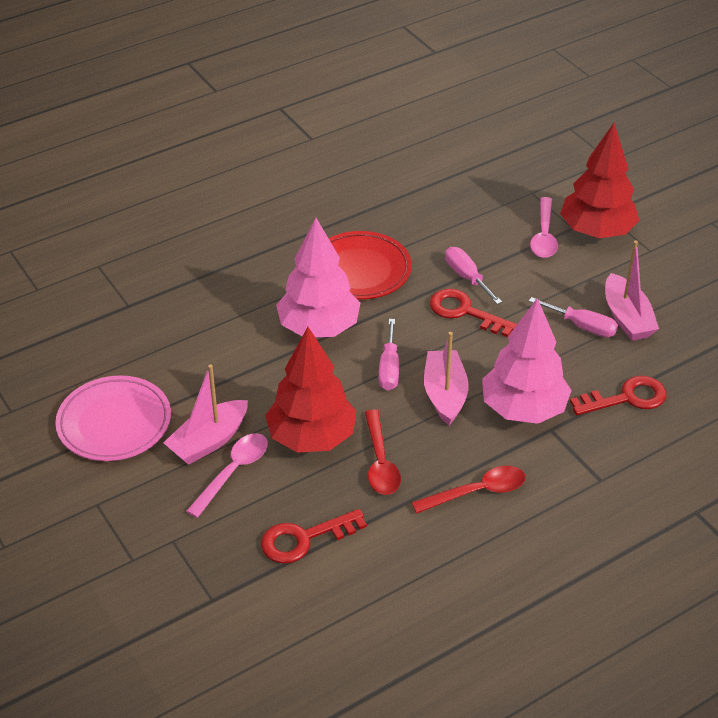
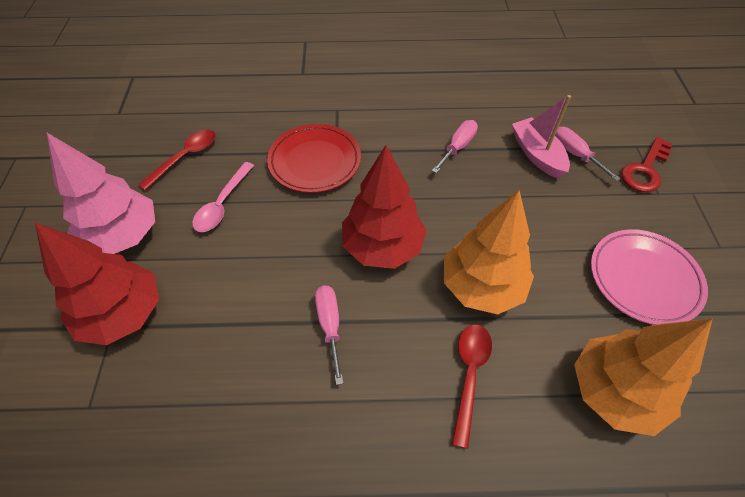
orange tree: none = 0 -> [444,190,534,314] [574,319,713,436] = 2
pink boat: [163,364,248,465] [424,332,469,425] [605,241,659,341] = 3 -> [512,95,571,178] = 1
pink spoon: [186,433,268,518] [530,197,558,258] = 2 -> [192,162,254,232] = 1
pink tree: [276,218,360,337] [482,298,572,424] = 2 -> [47,133,155,254] = 1
red key: [261,509,367,564] [430,289,517,337] [570,376,667,415] = 3 -> [621,137,672,192] = 1

